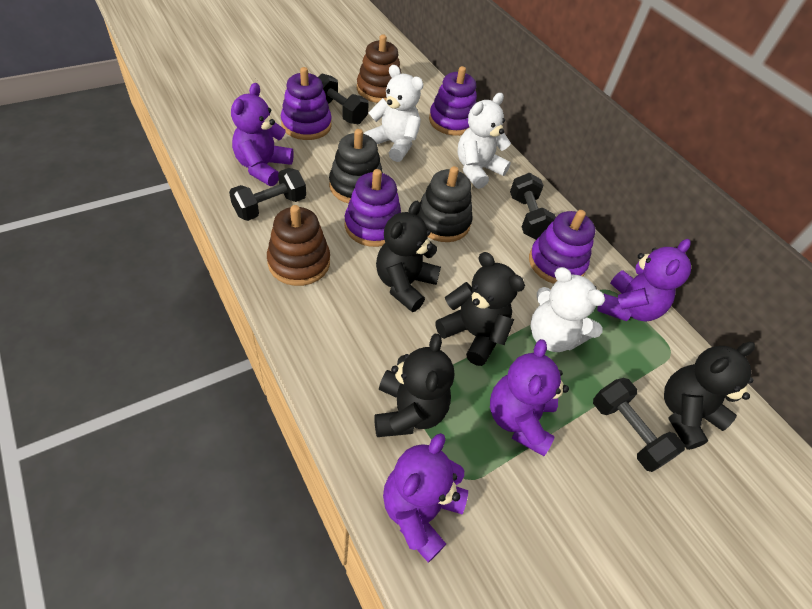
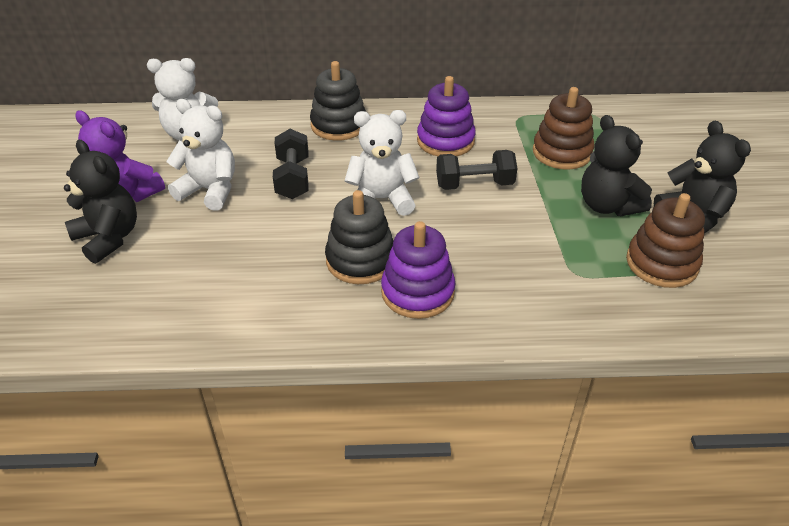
black dumbbell: [229,168,306,221] [318,74,369,124] [510,173,556,240] [593,378,685,472] = 4 -> [273,129,309,199] [436,150,517,190] = 2
black teddy bear: [374,334,454,437] [376,201,441,312] [435,252,525,366] [664,342,755,450] = 4 -> [64,140,137,264] [581,115,652,216] [654,121,751,234] = 3
purple stacking toy: [281,67,332,140] [345,169,401,247] [429,66,477,136] [529,210,595,284] = 4 -> [381,221,455,319] [417,76,476,156] = 2
purple teddy bear: [231,83,294,186] [383,433,468,563] [490,339,569,456] [597,239,691,322] = 4 -> [75,110,165,202] = 1

